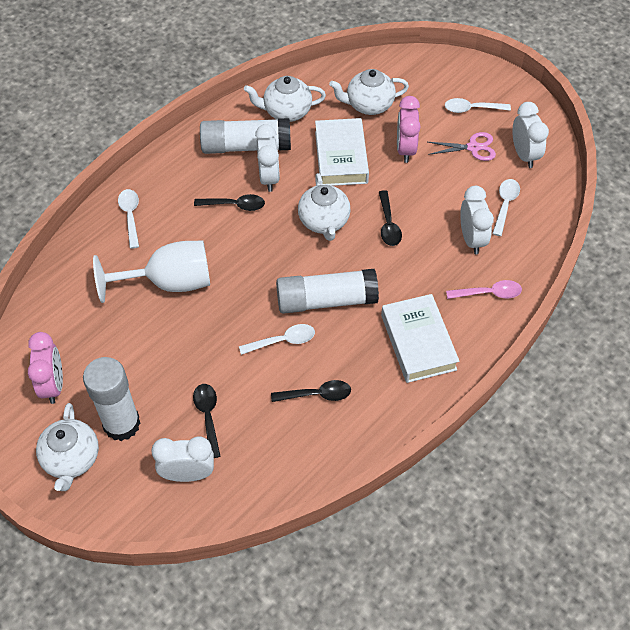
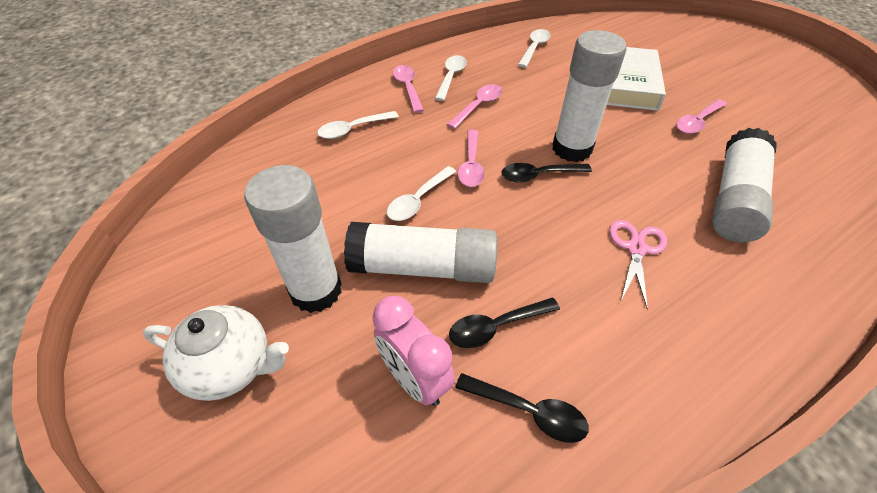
black spoon: [193,384,221,458] [194,194,265,211] [271,380,351,402] [379,190,402,246] = 4 -> [449,298,560,348] [455,373,589,443] [502,163,592,183] = 3
pink clock: [28,332,63,404] [397,96,421,163] = 2 -> [372,296,455,406] = 1
pink spoon: [446,280,522,299] = 1 -> [393,65,424,113] [447,84,502,129] [457,130,485,187] [676,99,727,134] = 4
white book: [315,118,369,186] [381,294,459,383] = 2 -> [607,47,666,111] = 1
white clock: [151,436,214,482] [255,124,280,192] [460,186,494,254] [513,102,549,168] = 4 -> none = 0
white glue stick: [83,357,140,441] [200,118,291,154] [276,269,379,314] = 3 -> [244,165,341,313] [344,222,498,283] [552,30,627,162] [712,128,777,242] = 4
white goblet: [93,241,210,303] = 1 -> none = 0
white teapot: [36,403,99,491] [244,76,326,122] [298,173,351,241] [329,69,409,115] = 4 -> [143,305,289,401] = 1

